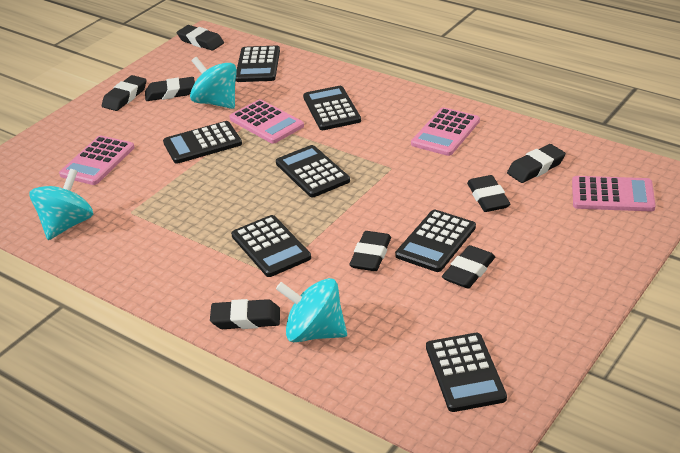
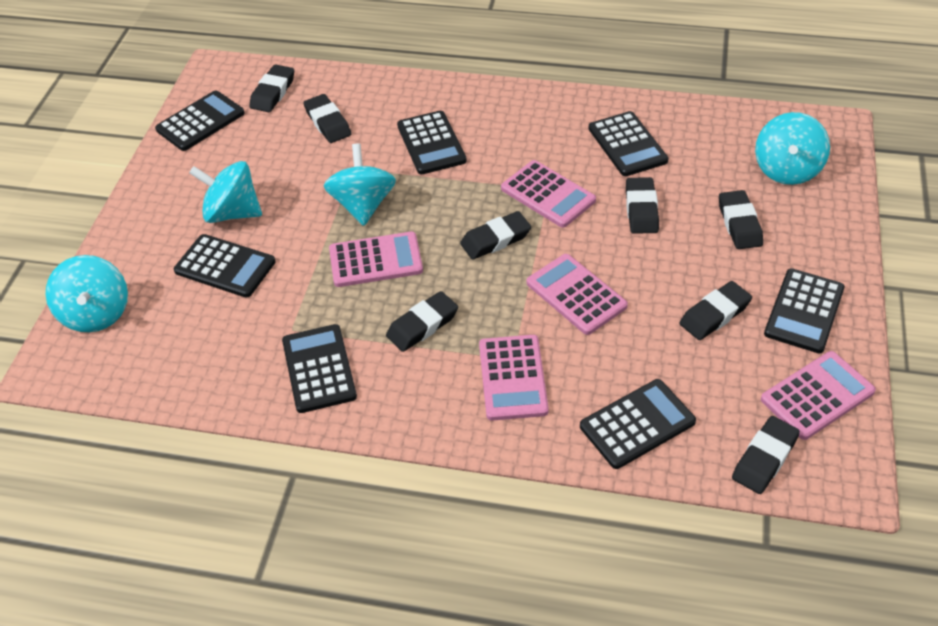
pink calculator: [59,136,135,185] [229,99,304,144] [411,107,480,156] [572,176,656,211] = 4 -> [329,231,423,287] [479,335,549,421] [501,160,596,228] [527,254,628,335] [761,351,876,440] = 5
turquoise spinning top: [29,169,93,240] [190,57,237,109] [276,278,347,342] = 3 -> [46,255,128,332] [189,161,262,223] [324,143,396,226] [755,112,830,185] = 4

